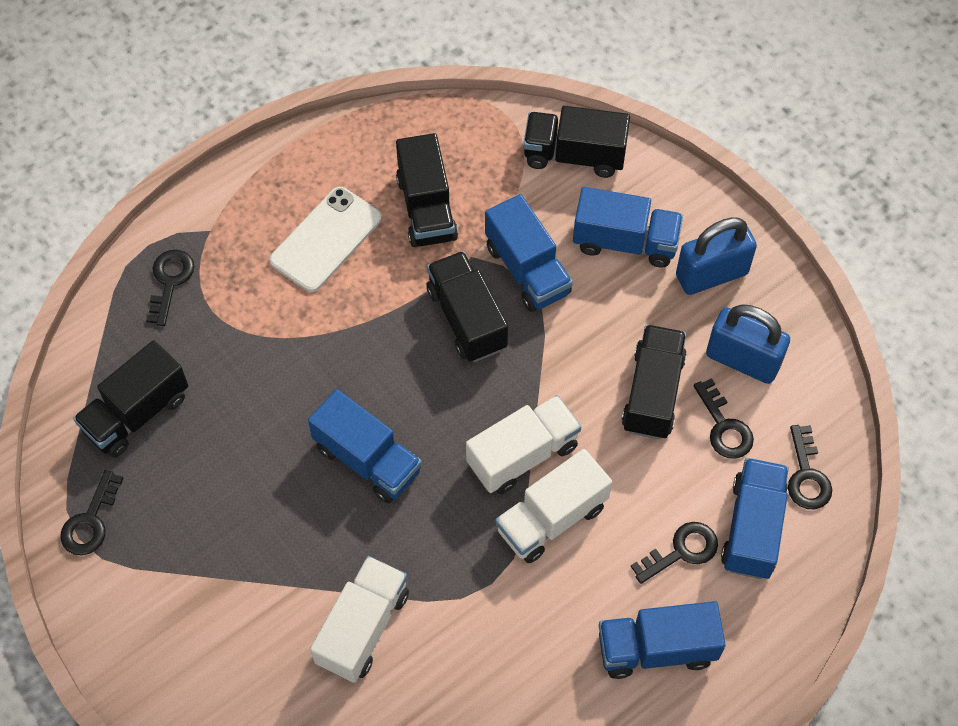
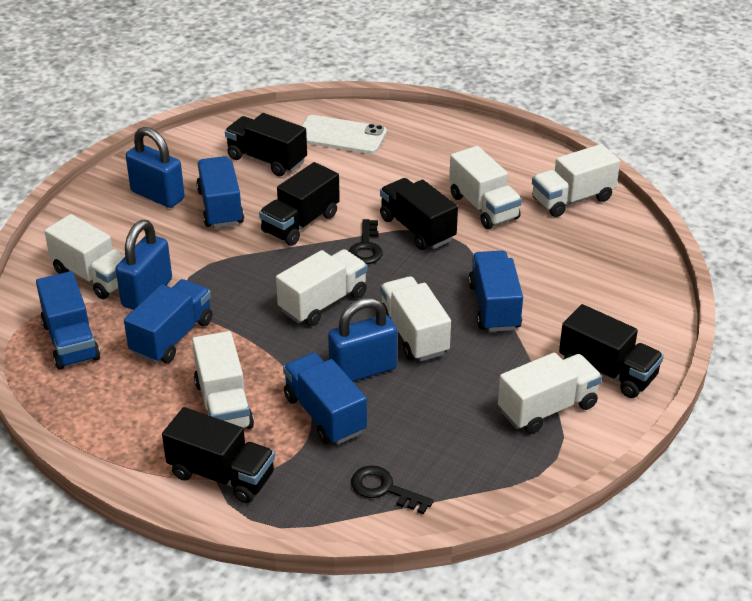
black key: [60,470,123,555] [146,250,194,326] [630,522,718,584] [693,378,754,459] [788,425,832,509] = 5 -> [349,219,383,264] [351,466,434,515] = 2
blue padlock: [676,217,757,295] [706,304,790,384] = 2 -> [116,220,172,310] [126,127,185,208] [328,298,397,382] = 3
white truck: [310,556,409,683] [466,395,581,494] [495,449,612,563] = 3 -> [44,214,125,299] [192,331,254,429] [276,249,368,326] [380,276,451,361] [449,146,522,229] [498,352,602,434] [532,144,620,217] = 7

